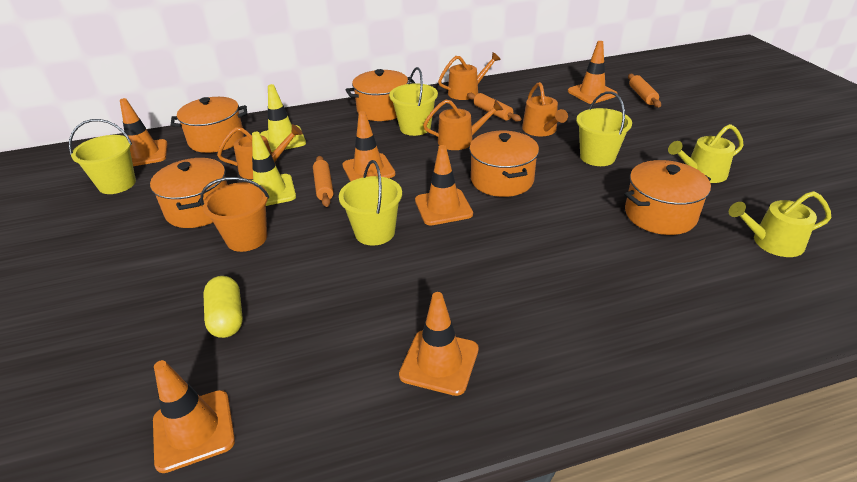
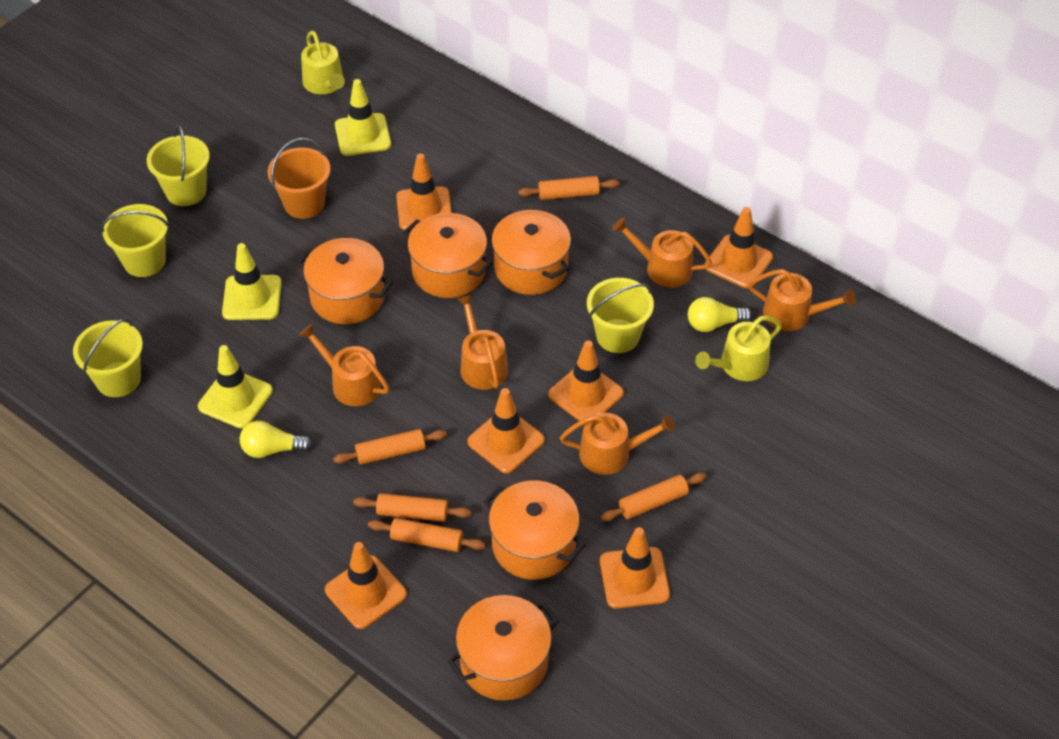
orange rolling pin: [313,156,334,207] [467,93,521,122] [628,74,661,108] = 3 -> [333,429,447,465] [353,493,471,522] [368,518,485,552] [518,176,619,200] [600,473,706,521] = 5
orange watering can: [217,124,303,179] [423,99,503,150] [438,52,501,100] [522,82,568,136] = 4 -> [299,324,389,406] [457,295,508,390] [560,413,675,475] [612,217,712,287] [748,269,856,331] = 5
yellow capsule: [203,276,243,338] = 1 -> none = 0
yellow light bulb: none = 0 -> [240,421,312,458] [688,297,752,332] = 2
yellow traffic cone: [251,132,296,206] [260,84,306,152] = 2 -> [198,345,273,428] [222,243,281,320] [335,79,391,156] = 3

